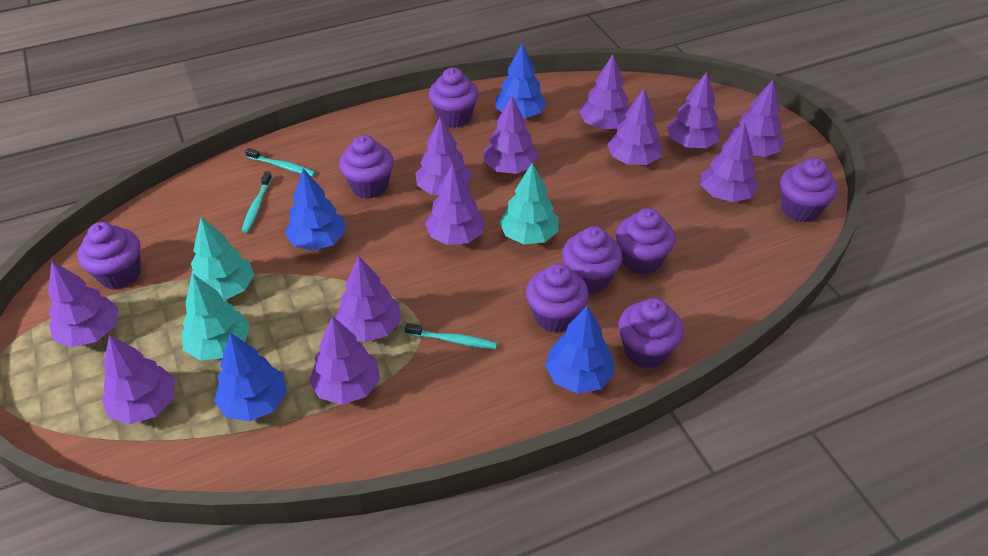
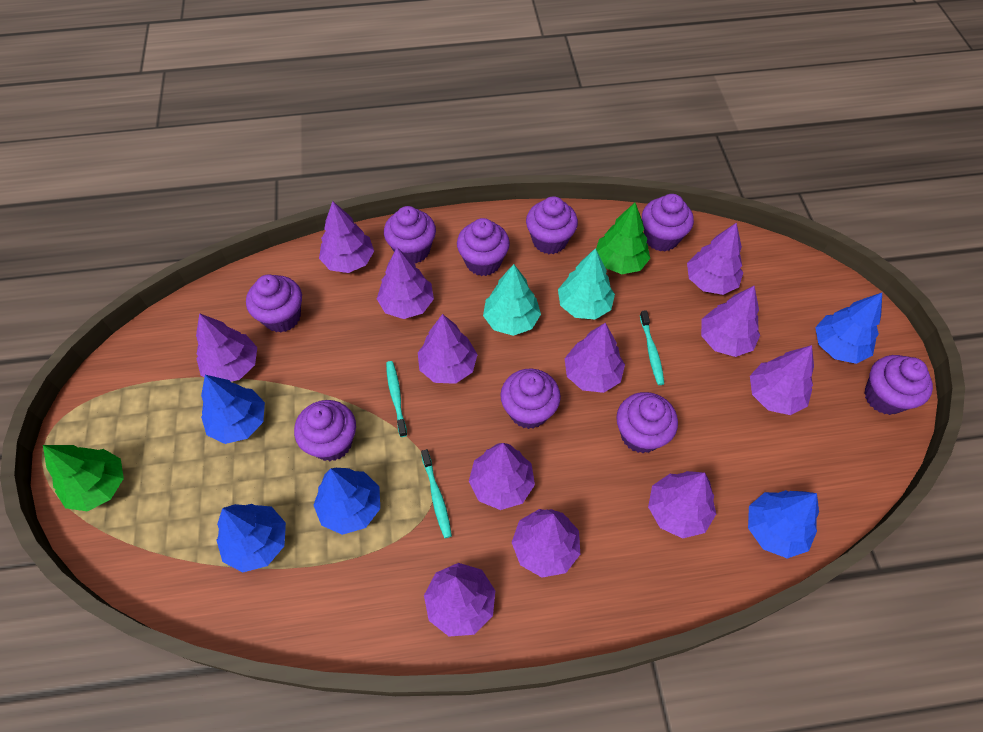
blue tree: [214,333,287,422] [285,169,346,251] [496,44,547,118] [545,305,615,393] = 4 -> [201,375,265,444] [216,504,286,572] [314,468,380,535] [748,490,819,559] [815,293,882,364] = 5
green tree: none = 0 -> [43,445,124,512] [596,203,650,274] = 2
purple cupcake: [78,222,141,289] [339,135,394,199] [429,68,478,128] [526,264,589,333] [562,226,623,294] [616,208,675,275] [618,298,684,368] [780,158,838,222] = 8 -> [246,274,302,332] [294,400,356,461] [384,206,436,264] [457,218,510,276] [500,369,561,429] [526,196,578,254] [616,392,678,453] [642,194,694,252] [864,355,933,415] = 9
turquoise tree: [182,274,250,360] [189,217,254,300] [499,163,559,244] = 3 -> [483,264,541,336] [558,248,615,319] = 2

